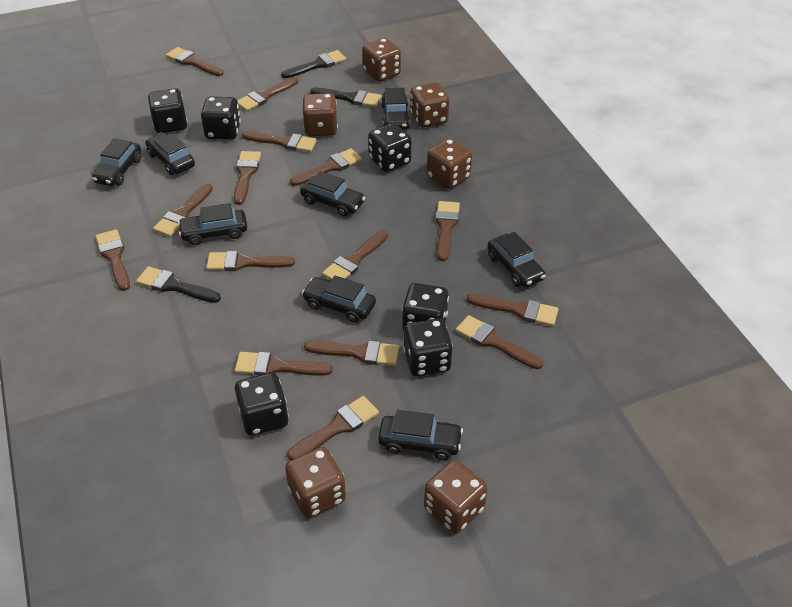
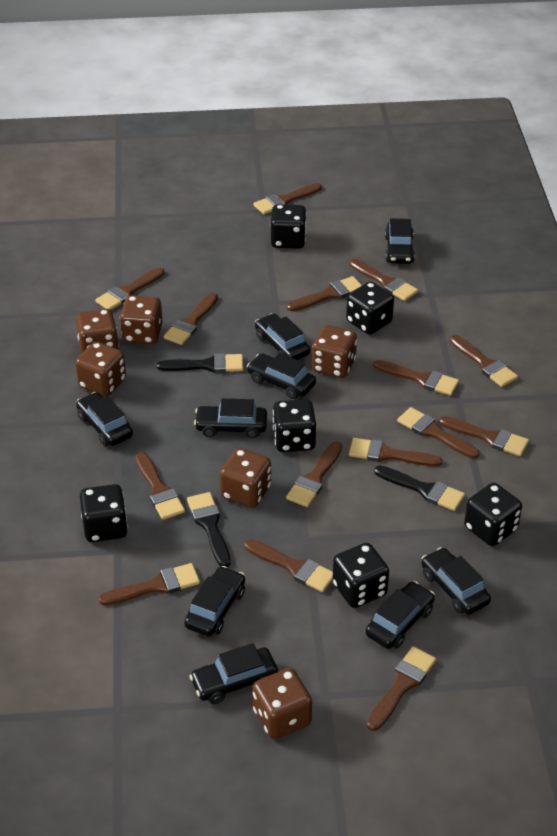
black car: [92,138,141,186] [145,132,195,175] [178,203,247,245] [300,171,365,217] [302,276,376,323] [378,410,463,460] [381,88,410,130] [487,232,546,287] = 8 -> [76,392,133,446] [184,566,245,637] [189,643,278,704] [194,399,267,438] [247,353,316,399] [255,313,310,360] [366,581,435,649] [385,219,415,264] [422,547,491,615] = 9

